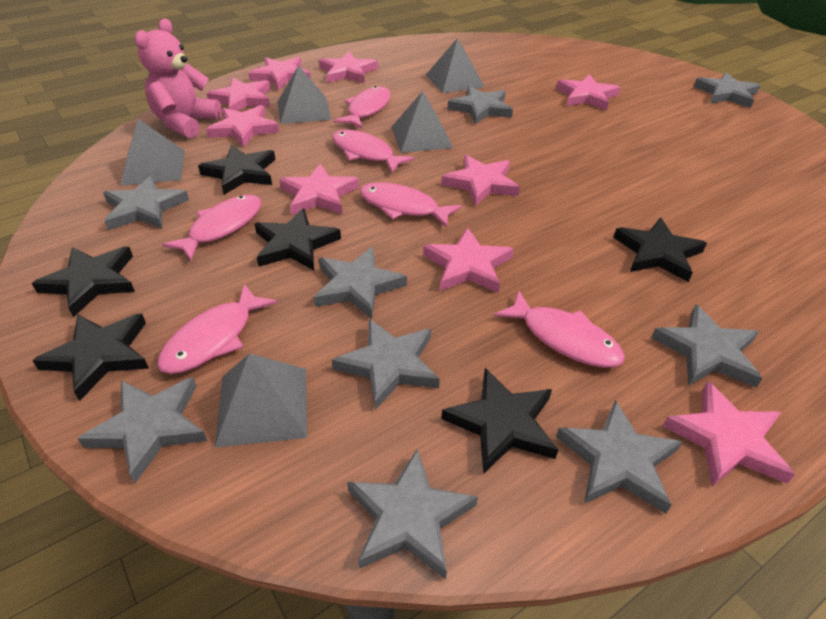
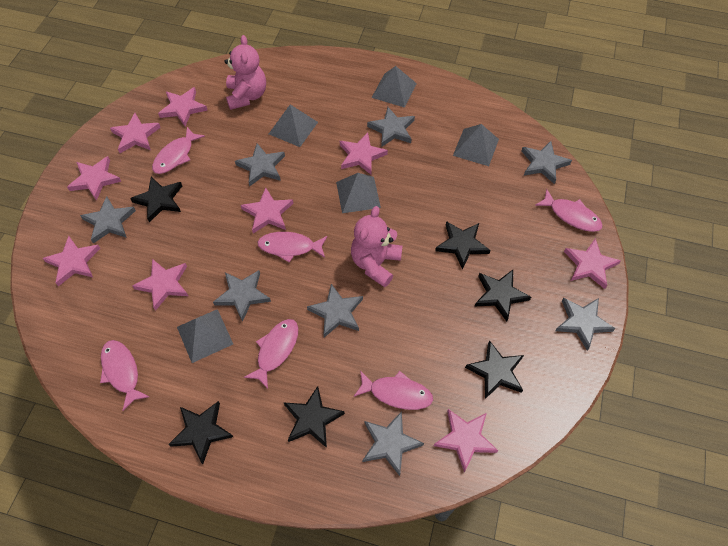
grey star: [77,377,208,483] [103,176,189,230] [314,247,407,319] [332,319,440,410] [347,449,478,580] [448,86,513,124] [556,400,682,514] [651,304,763,388] [694,72,761,108] = 9 -> [80,196,136,243] [213,270,271,322] [235,143,285,186] [307,284,363,337] [363,411,424,476] [367,107,415,147] [522,141,572,184] [556,298,616,351] = 8
pink teddy bear: [135,19,222,138] = 1 -> [224,35,266,110] [351,206,402,287] = 2

